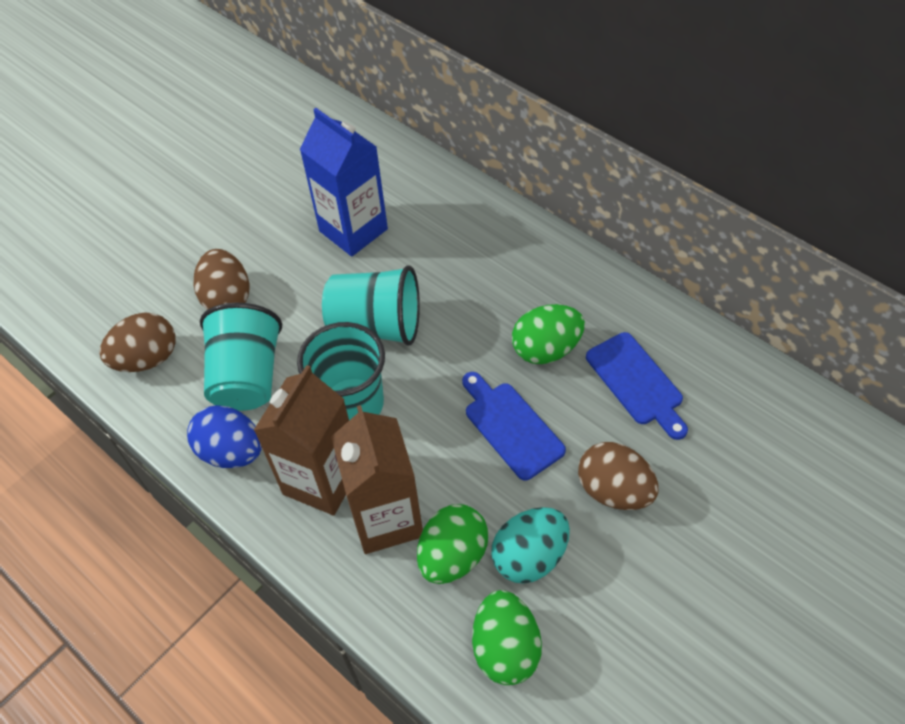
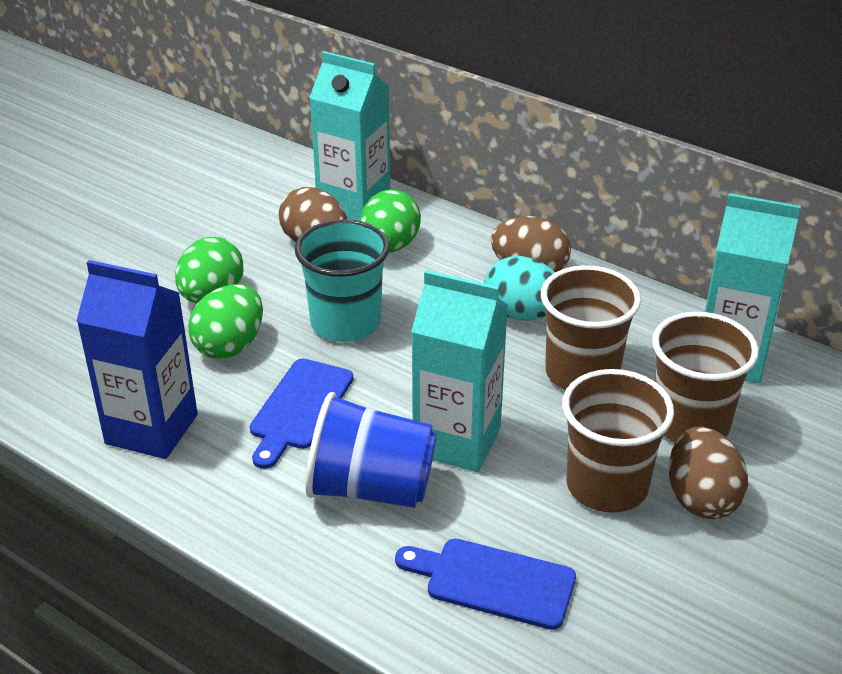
blue cup: none = 0 -> [305,392,437,508] = 1
blue egg: [187,405,262,468] = 1 -> none = 0
brown carton: [254,365,349,515] [331,405,423,554] = 2 -> none = 0
brown cup: none = 0 -> [541,265,641,390] [562,369,674,513] [652,312,759,442] = 3
turquoise carton: none = 0 -> [309,51,391,221] [411,270,508,472] [705,193,801,384] = 3
turquoise cup: [200,303,282,411] [297,322,385,420] [322,265,420,346] = 3 -> [295,219,390,342] = 1

